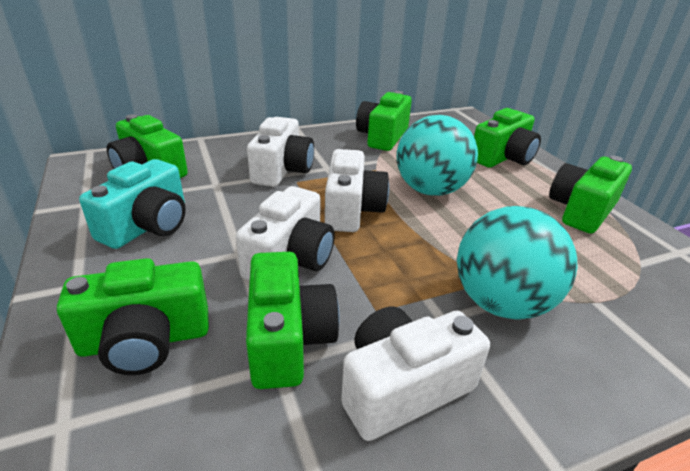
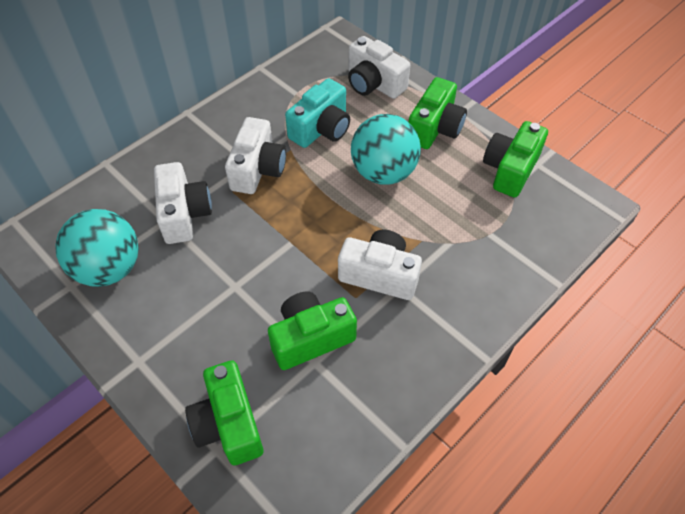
green camera: [57,258,209,375] [107,114,188,178] [246,252,339,389] [356,91,412,151] [474,108,541,168] [549,156,632,234] = 6 -> [185,360,263,465] [268,292,357,370] [409,77,467,149] [483,121,548,197] = 4

